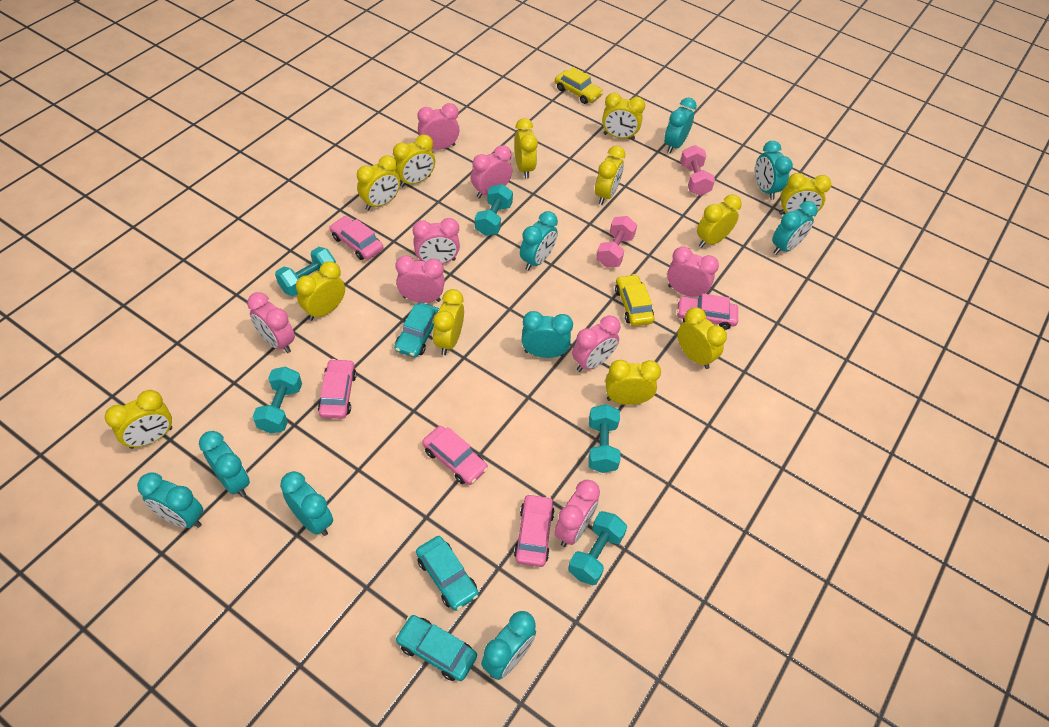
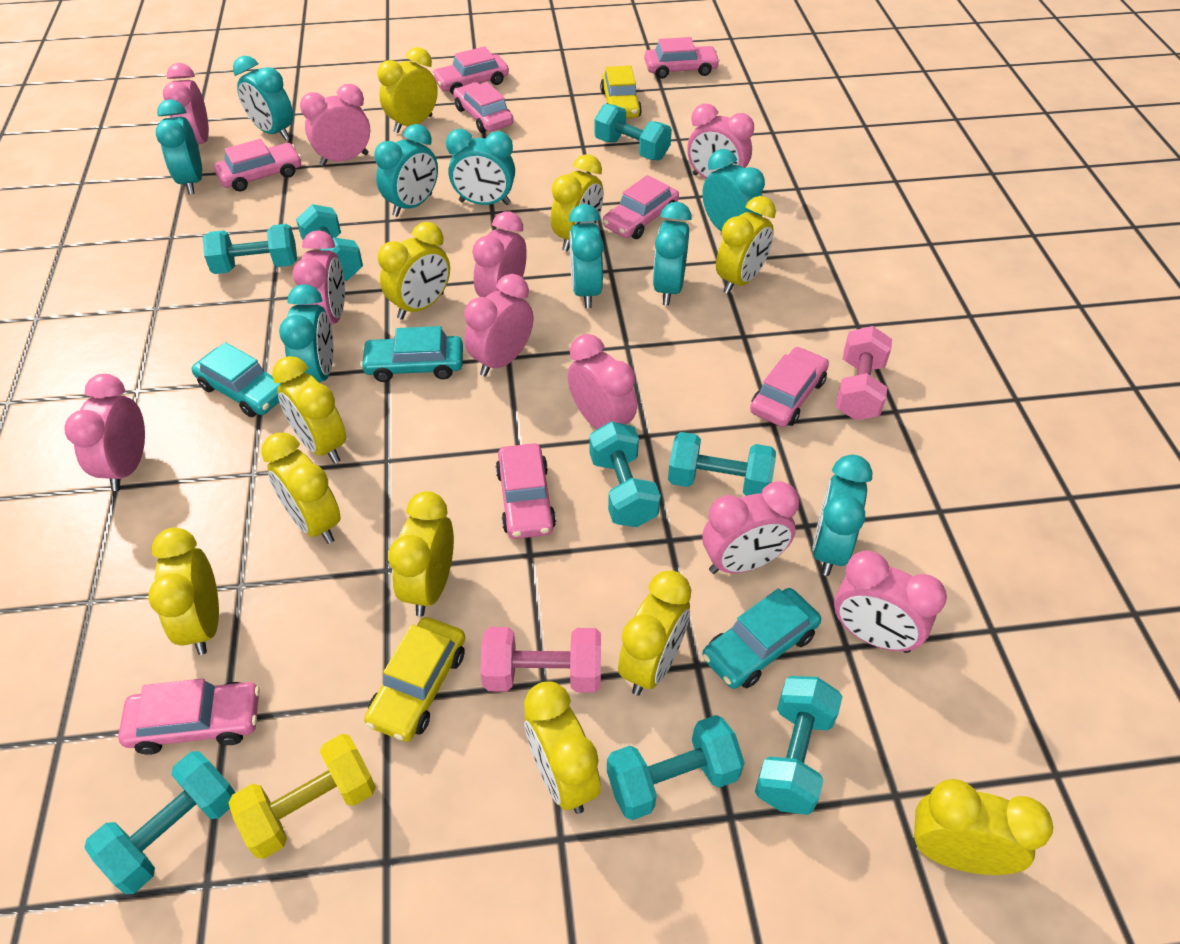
pink car: [318,359,357,419] [330,216,384,260] [422,426,488,485] [514,494,555,567] [677,294,738,330] = 5 -> [118,679,260,755] [214,139,302,192] [432,46,509,95] [453,82,514,133] [496,443,556,539] [603,175,679,239] [644,37,720,79] [750,347,829,427] = 8
pink clock: [247,292,295,353] [395,255,445,303] [413,218,460,264] [418,103,460,150] [471,145,512,199] [554,480,600,547] [572,315,620,372] [667,246,719,297] = 8 -> [64,374,145,491] [163,63,209,148] [292,230,345,325] [300,84,370,166] [464,274,533,377] [472,211,527,298] [567,334,637,429] [687,104,754,179] [703,481,799,574] [834,550,947,653] = 10
turquoise dumbbell: [252,367,302,434] [275,247,336,296] [475,184,513,236] [568,511,627,585] [588,404,620,473] = 5 -> [84,751,236,894] [203,224,297,274] [296,204,363,281] [589,422,661,527] [594,104,672,160] [607,715,745,820] [668,432,776,496] [755,676,843,815] = 8
yellow clock: [105,390,172,449] [296,261,345,321] [357,155,400,210] [393,134,435,187] [433,289,464,355] [514,118,538,179] [595,146,625,205] [602,93,645,140] [606,360,661,405] [678,307,727,369] [697,195,742,248] [779,173,831,216] = 12 -> [148,527,219,655] [261,432,341,544] [272,356,346,464] [378,47,438,133] [378,222,450,320] [388,491,454,616] [524,681,601,814] [551,154,603,251] [618,571,691,696] [716,196,776,294] [911,779,1053,875] = 11
yellow dumbbell: none = 0 -> [229,734,376,859] = 1

